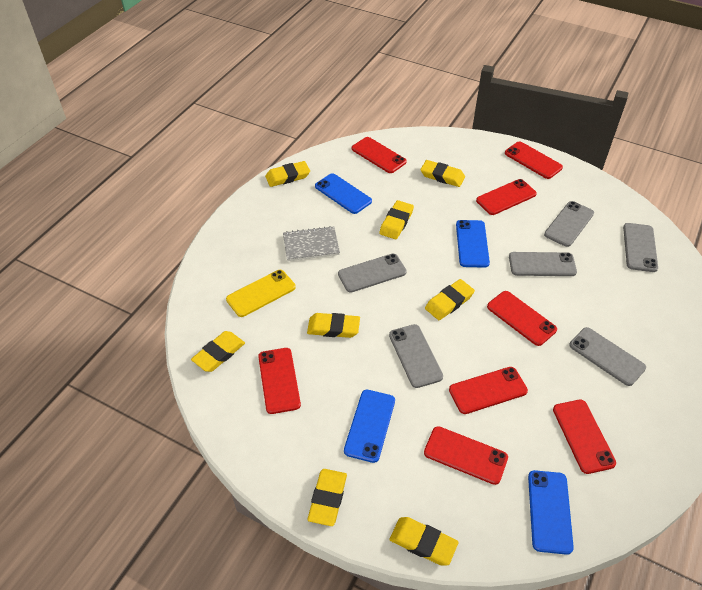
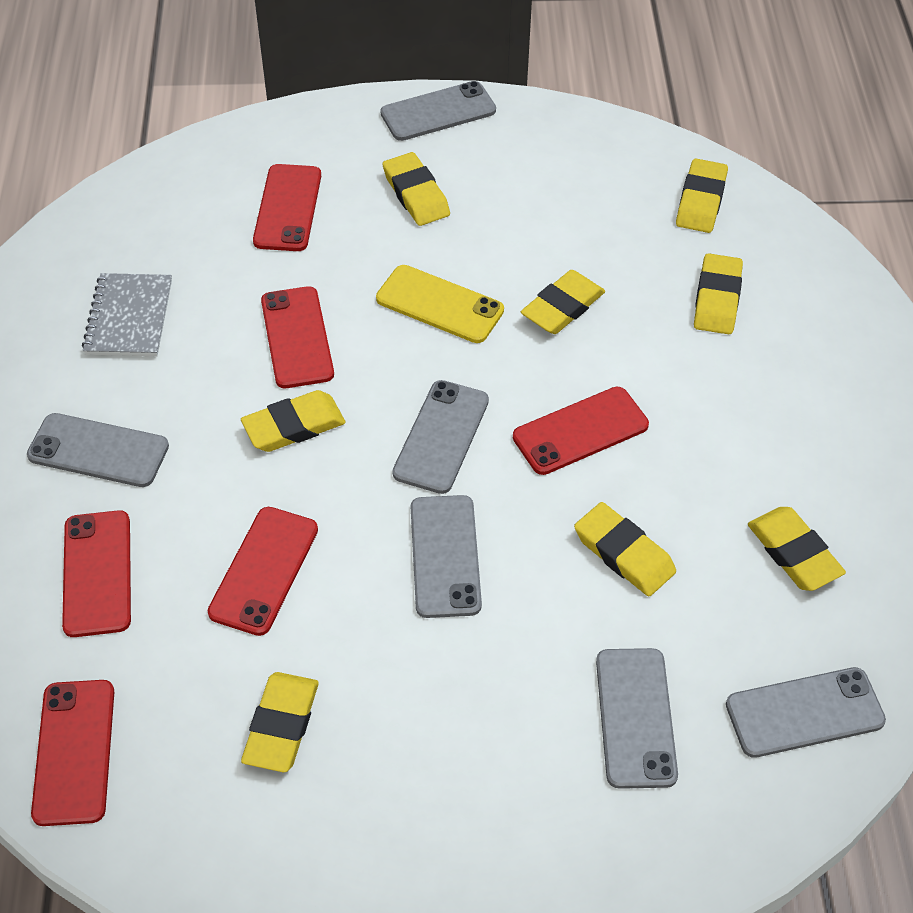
blue phone: [315,173,372,214] [344,390,395,463] [456,220,490,268] [528,470,574,555] = 4 -> none = 0
red phone: [258,348,301,414] [352,137,407,173] [424,426,508,485] [449,367,528,414] [476,179,537,215] [487,291,557,346] [505,141,563,179] [553,400,616,474] = 8 -> [31,680,114,826] [62,510,131,637] [208,507,318,636] [253,164,321,251] [261,286,334,388] [513,387,649,475] = 6

